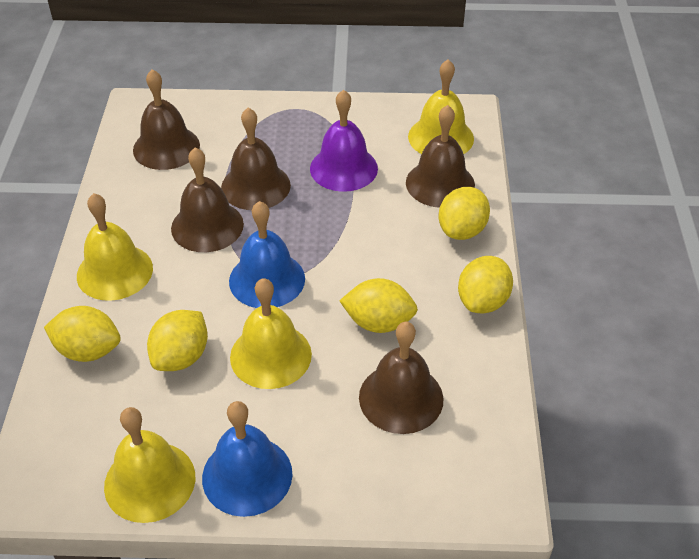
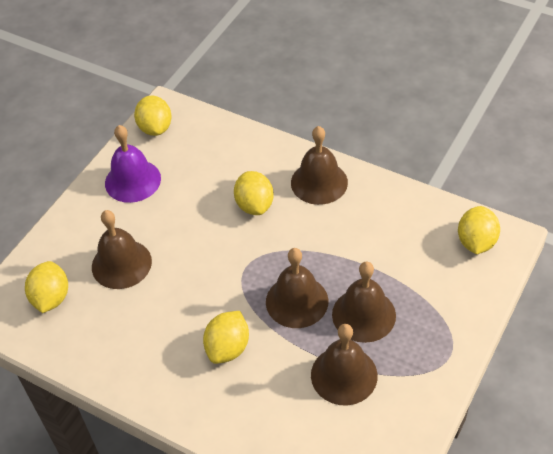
blue bell: [202,401,293,517] [229,201,305,308] = 2 -> none = 0
yellow bell: [77,193,153,301] [104,407,195,523] [230,278,312,389] [408,59,474,154] = 4 -> none = 0

